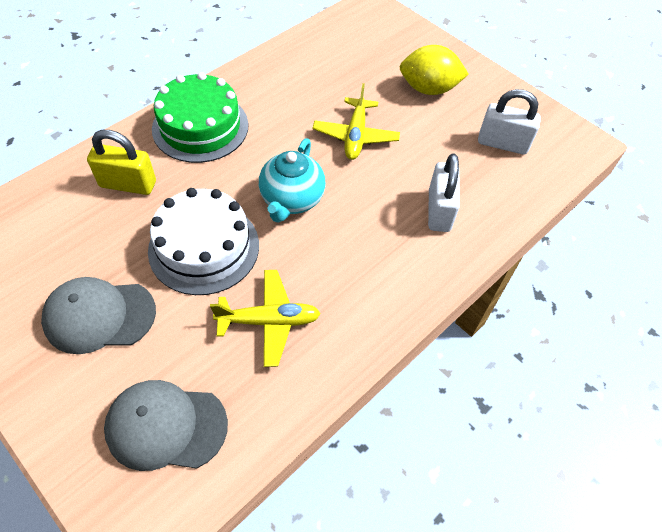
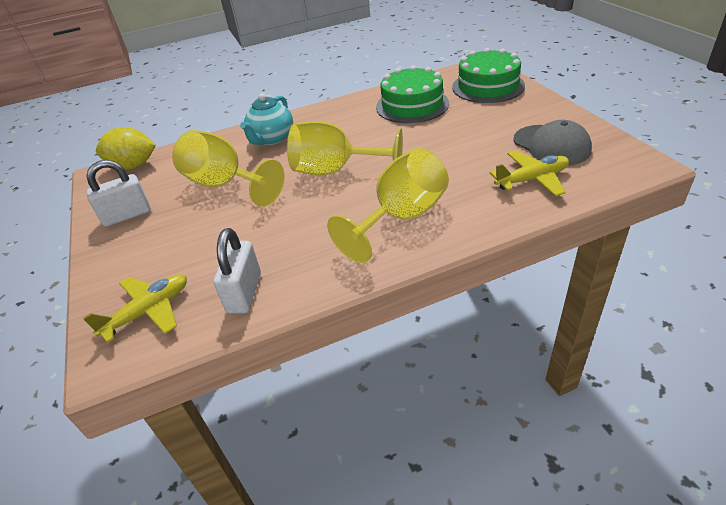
green cake: [152,72,248,163] = 1 -> [376,65,449,123] [452,48,525,103] = 2
grey cap: [41,277,156,354] [104,380,228,471] = 2 -> [513,120,592,165] = 1
white cake: [148,188,259,295] = 1 -> none = 0
yellow goblet: none = 0 -> [172,130,285,207] [287,121,403,175] [327,148,449,263] = 3
yellow padlock: [87,130,156,195] = 1 -> none = 0

